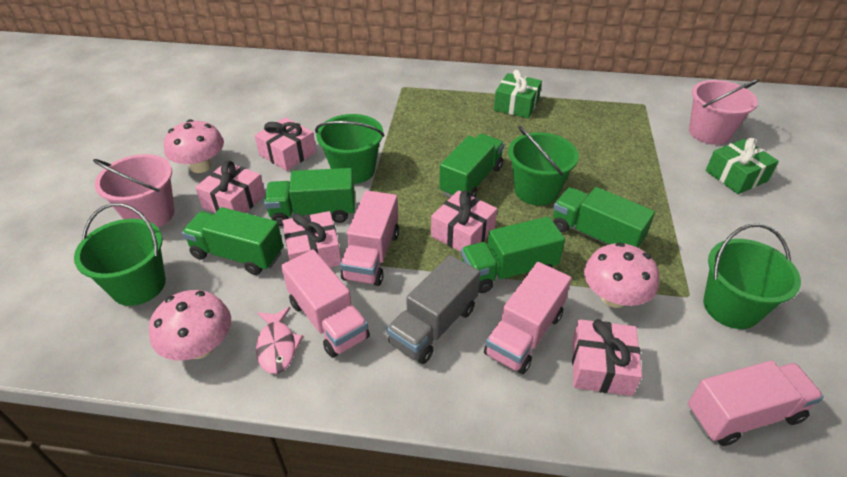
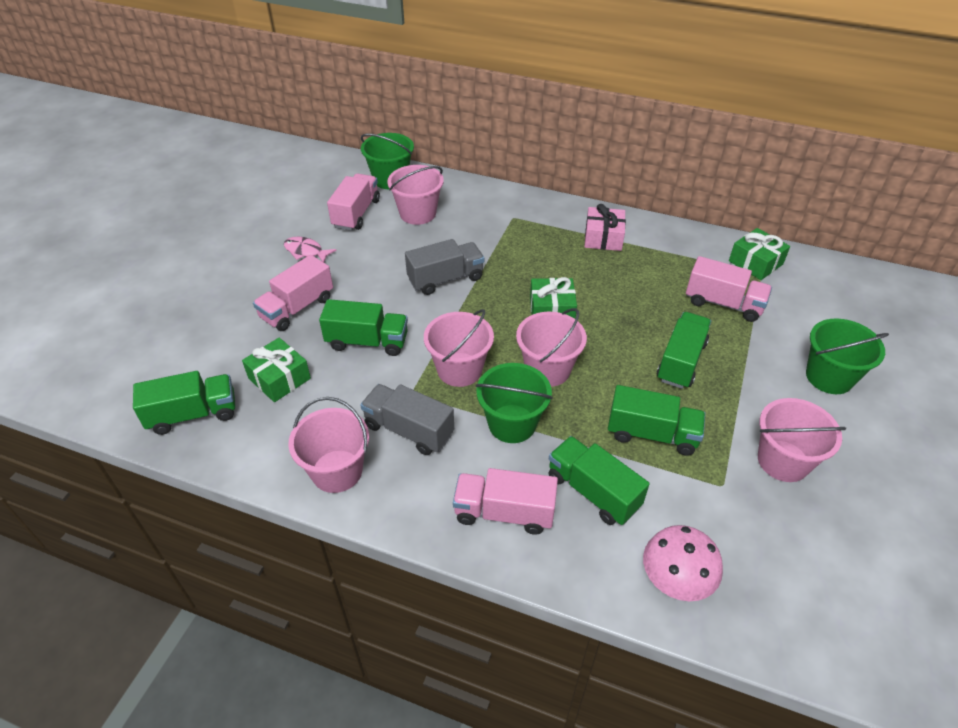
green bucket: [74,203,166,306] [315,114,384,184] [508,126,579,206] [703,224,801,329] = 4 -> [361,133,414,189] [476,363,553,443] [806,318,889,394] = 3
green gift: [494,70,542,118] [706,138,779,194] = 2 -> [242,338,311,402] [530,277,577,319] [729,228,790,280] = 3
grey truck: [387,255,480,364] = 1 -> [360,384,454,455] [405,239,484,295] = 2
pink bucket: [93,154,175,228] [689,79,759,145] = 2 -> [288,397,369,493] [387,165,444,225] [424,309,494,387] [516,308,587,387] [758,398,846,482] = 5
pink gift: [195,161,265,213] [255,117,316,171] [282,211,341,267] [431,190,497,252] [572,319,642,396] = 5 -> [584,204,626,251] = 1
pink mushroom: [149,290,231,360] [164,119,224,173] [584,242,659,308] = 3 -> [643,525,723,601] = 1

